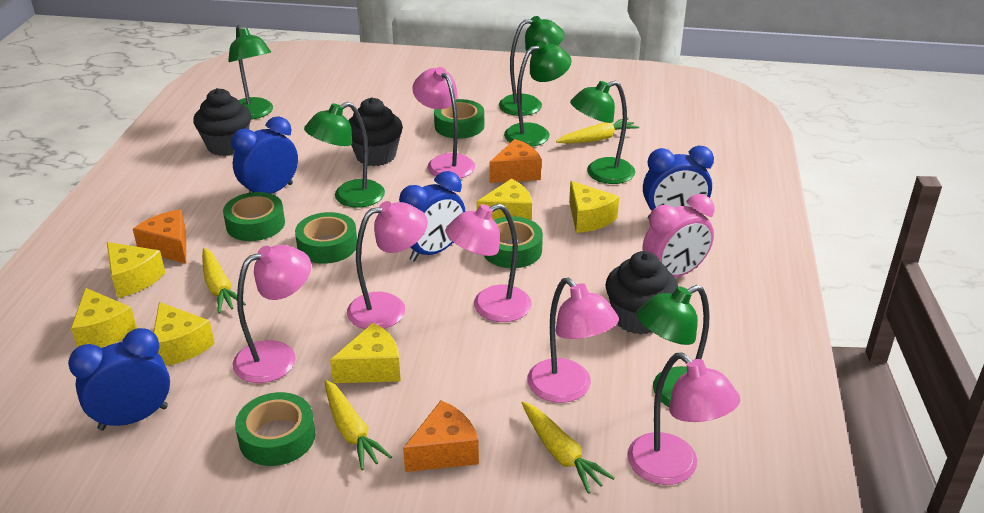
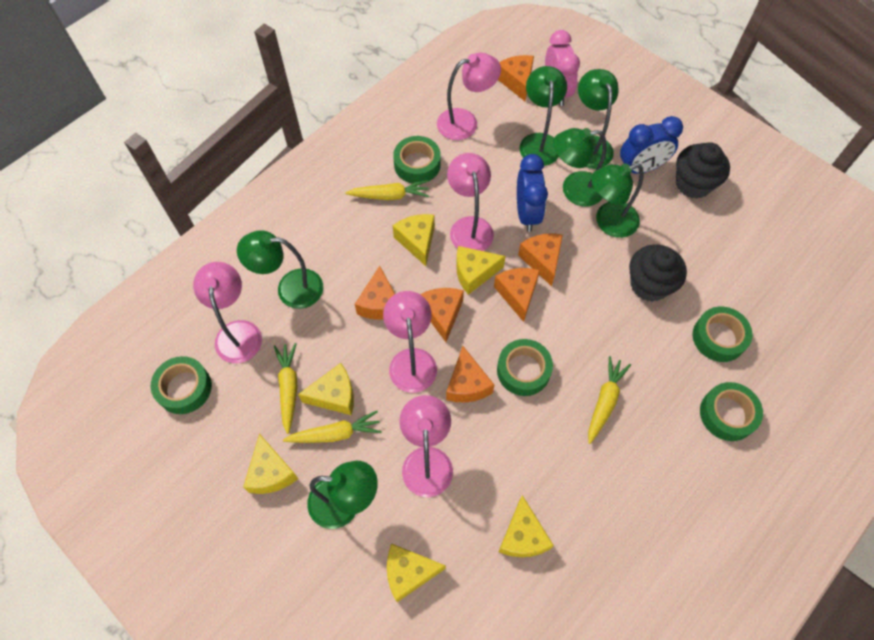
black cupcake: [193,88,251,156] [348,98,403,166] [605,251,678,335] = 3 -> [629,244,687,302] [676,142,730,199] = 2
blue clock: [68,328,170,430] [231,116,298,194] [399,171,466,261] [643,146,714,220] = 4 -> [517,154,548,232] [620,116,683,174] = 2
orange cheese: [133,210,186,264] [403,400,479,472] [489,139,541,183] = 3 -> [355,266,395,320] [420,288,464,342] [446,346,494,403] [494,268,540,322] [498,55,534,101] [518,233,563,286] = 6
pink lamp: [233,245,311,383] [347,201,428,329] [412,67,475,178] [445,204,532,322] [527,278,619,403] [627,353,740,485] = 6 -> [193,262,262,363] [383,291,437,393] [399,395,453,497] [437,52,501,140] [447,153,494,251] = 5

